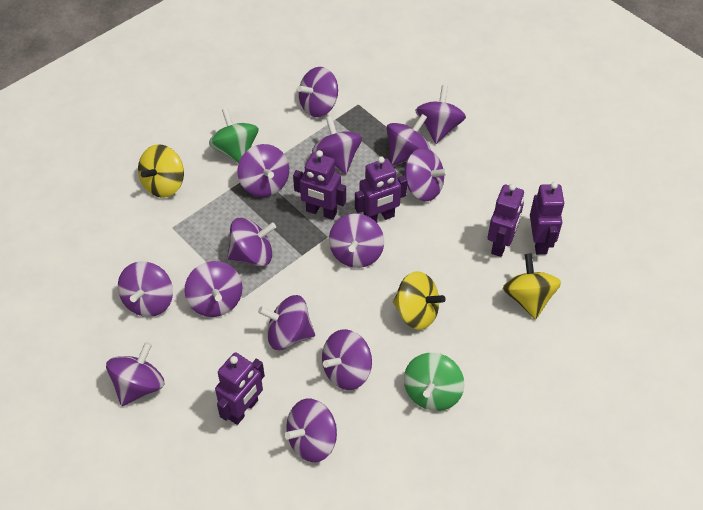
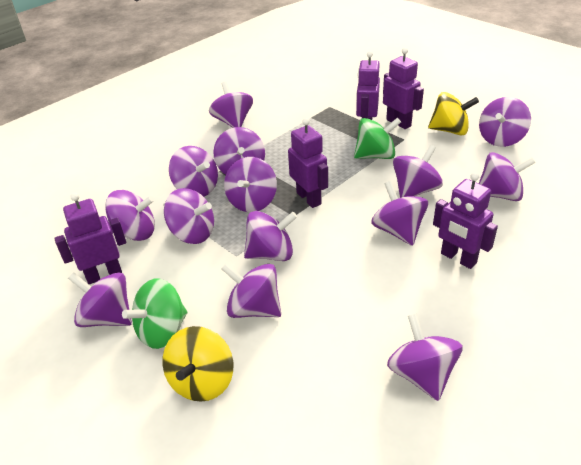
yellow spinning top: [138,144,184,198] [393,271,446,330] [503,254,561,319] = 3 -> [163,326,233,402] [428,92,479,135] = 2

